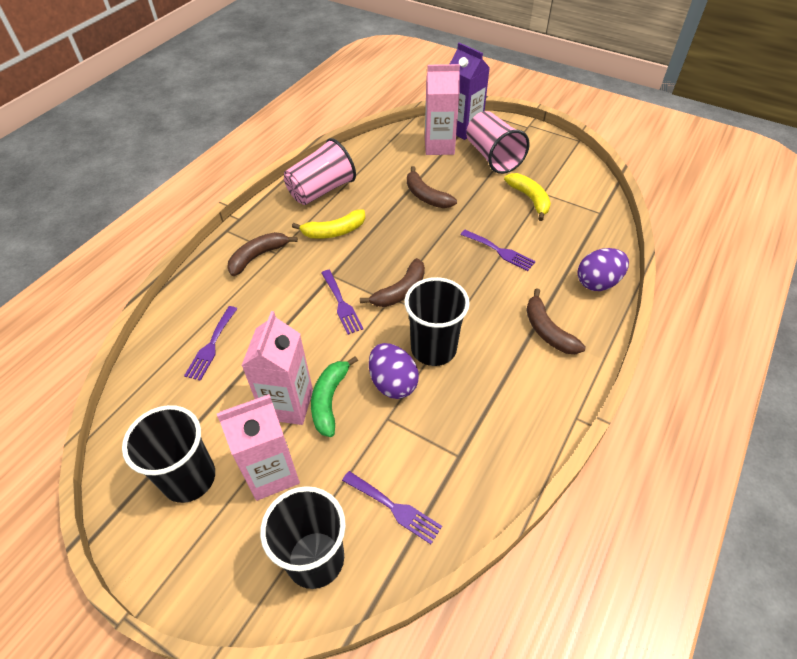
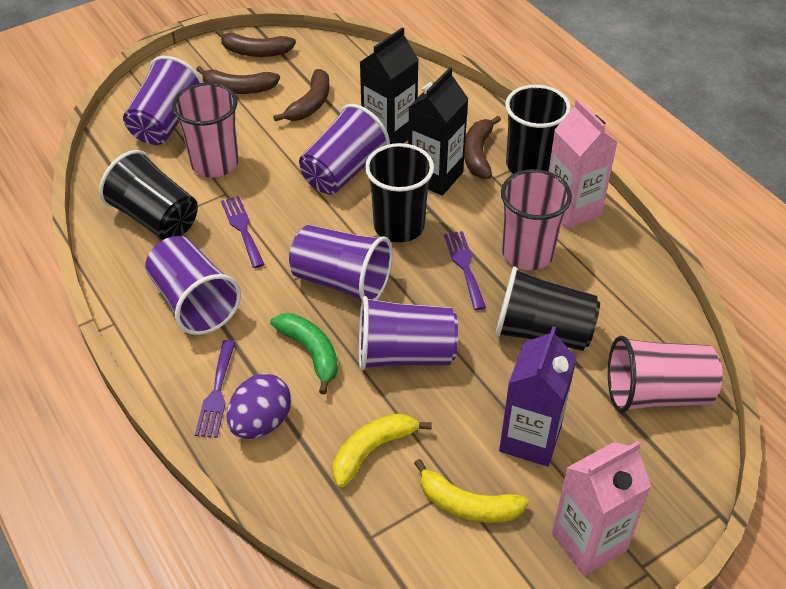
black carton: none = 0 -> [360,27,419,144] [408,67,468,196] = 2
black cup: [122,405,215,503] [260,486,346,589] [404,277,470,366] = 3 -> [99,150,198,240] [365,143,434,243] [495,267,600,351] [505,85,571,174] = 4
pink carton: [217,394,300,501] [241,311,313,425] [425,64,460,155] = 3 -> [548,99,617,229] [552,441,651,575] = 2
pink cup: [284,138,356,205] [466,111,530,174] = 2 -> [172,82,239,177] [501,169,572,270] [608,336,723,413] = 3
purple cup: none = 0 -> [123,56,203,145] [145,236,241,335] [289,225,393,300] [299,104,390,195] [359,296,458,370] = 5
purple egg: [369,343,419,399] [577,248,629,291] = 2 -> [226,373,291,439] = 1
purple fork: [184,306,238,381] [321,270,363,335] [342,471,442,544] [460,230,536,271] = 4 -> [195,340,236,438] [221,196,265,268] [444,231,486,310] = 3

